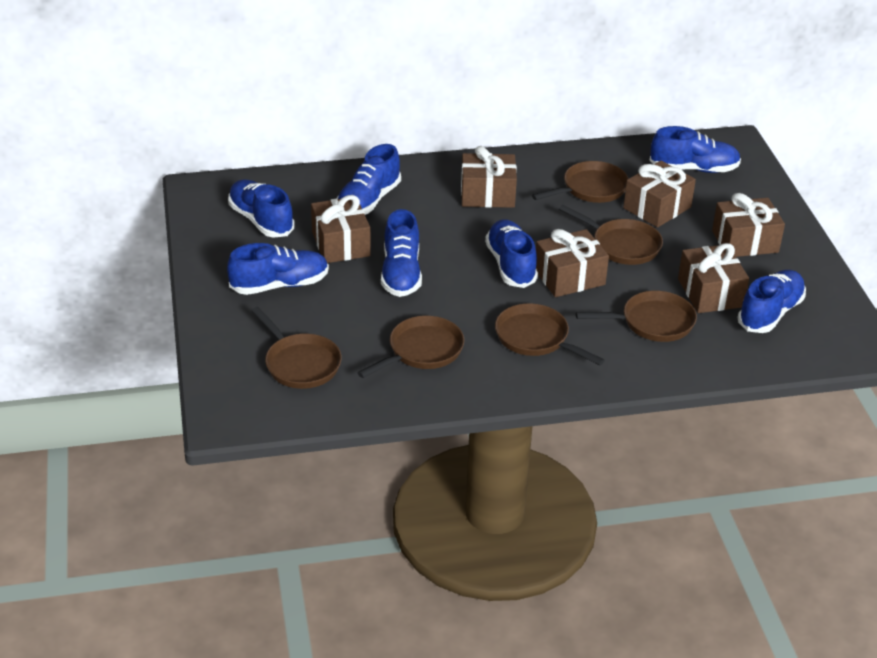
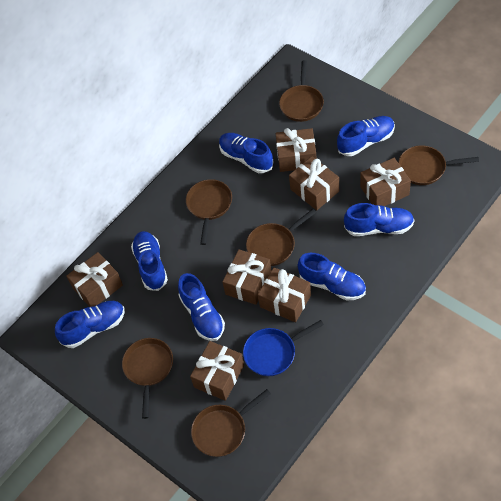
blue pan: none = 0 -> [243,320,324,376] = 1
brown gift: [311,195,371,263] [461,146,517,208] [536,229,609,297] [623,161,696,227] [678,243,749,313] [712,193,785,257] = 6 -> [66,252,123,307] [190,341,244,401] [222,249,272,305] [258,267,311,322] [276,128,317,172] [289,156,339,210] [360,158,411,206] = 7

